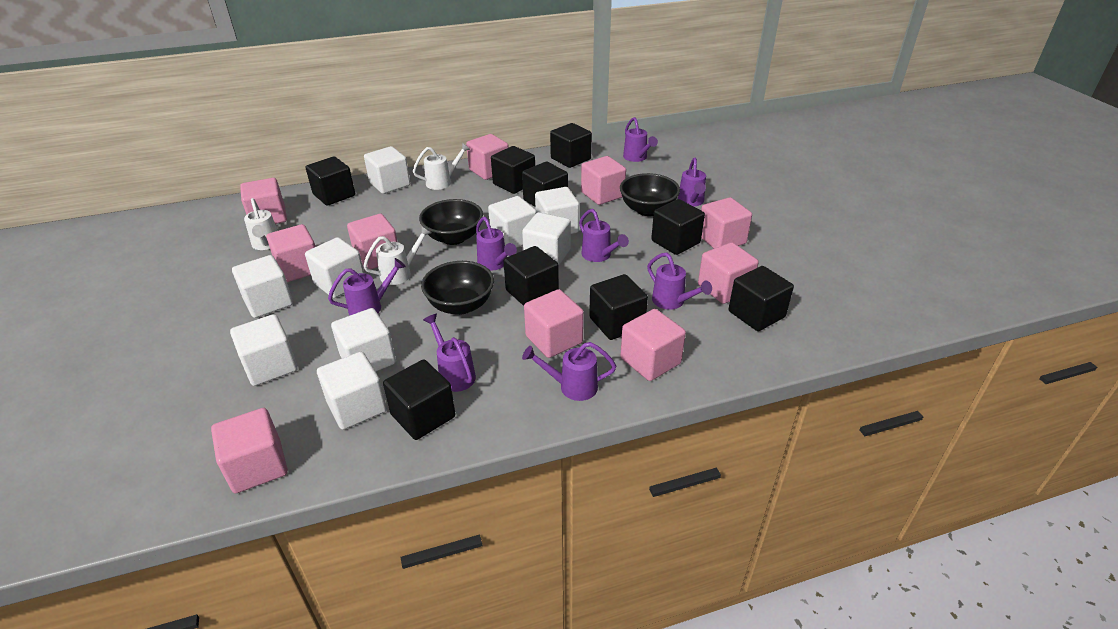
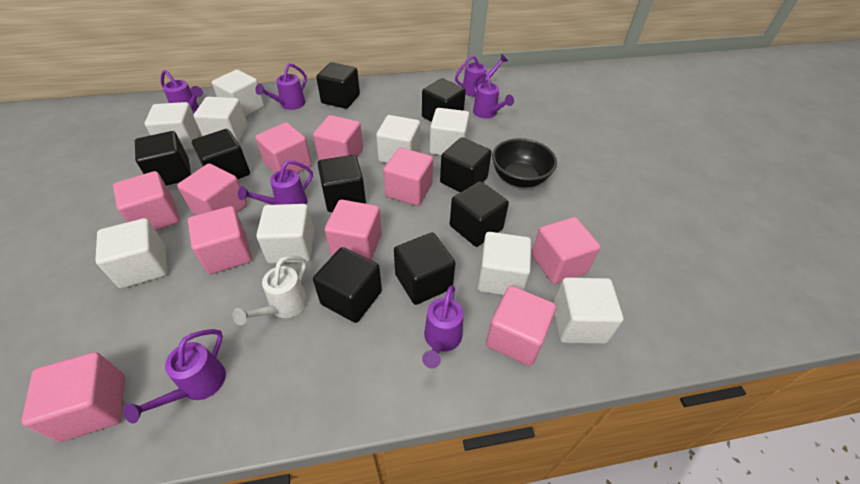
black bowl: [419,199,483,245] [421,261,494,315] [620,173,680,216] = 3 -> [492,138,557,188] = 1
purple watering can: [328,258,406,315] [423,314,476,392] [476,217,517,271] [522,342,616,401] [579,209,629,262] [623,117,658,162] [647,253,712,310] [678,157,706,206] = 8 -> [123,329,226,423] [161,70,203,114] [238,160,313,205] [255,63,307,110] [422,285,463,368] [455,54,508,97] [473,72,514,118] = 7
white watering can: [244,198,278,250] [363,225,432,285] [413,142,471,190] = 3 -> [232,256,308,325] = 1

